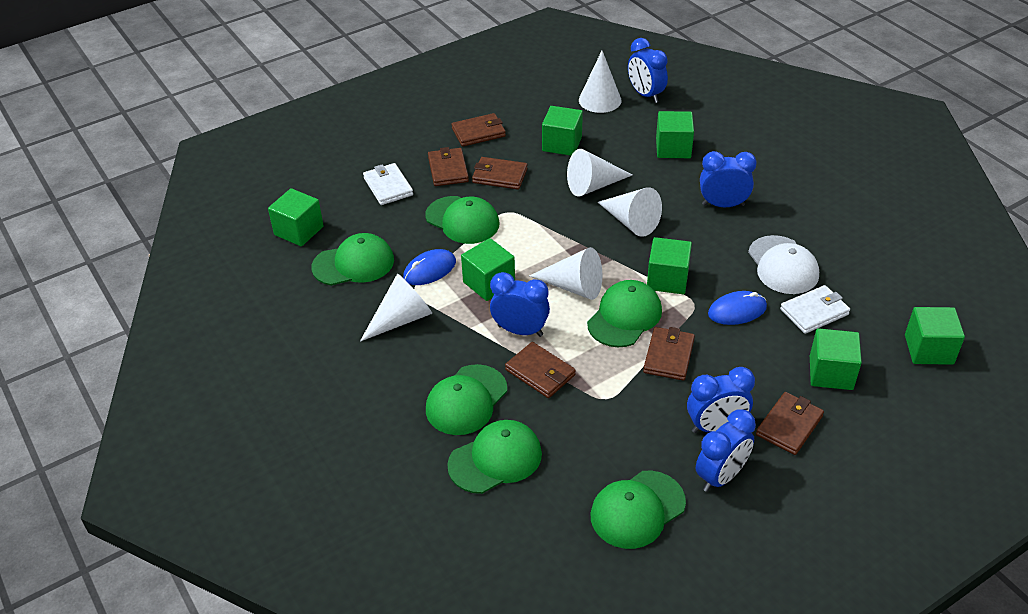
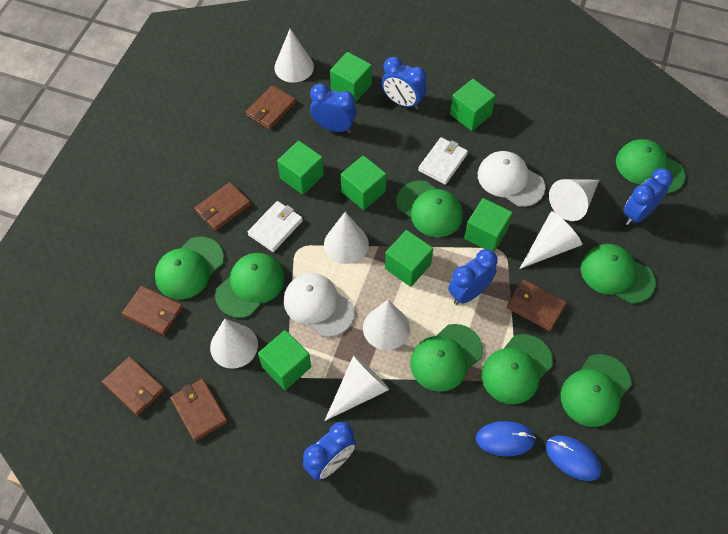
green cap: [311,233,394,286] [425,196,499,244] [426,364,507,435] [447,420,542,494] [587,280,662,347] [590,471,686,549] = 6 -> [155,237,224,299] [215,253,285,318] [396,180,463,237] [410,324,483,392] [482,334,553,404] [561,354,631,427] [581,244,655,304] [616,139,685,194] = 8
white cap: [748,235,819,294] = 1 -> [284,273,354,337] [478,151,545,207] = 2
white cone: [360,274,432,342] [529,247,602,300] [567,149,632,197] [579,51,621,113] [598,187,662,237] = 5 -> [210,319,258,369] [274,29,314,83] [324,212,369,264] [324,355,389,421] [363,300,410,350] [519,211,582,269] [549,179,599,221] = 7

